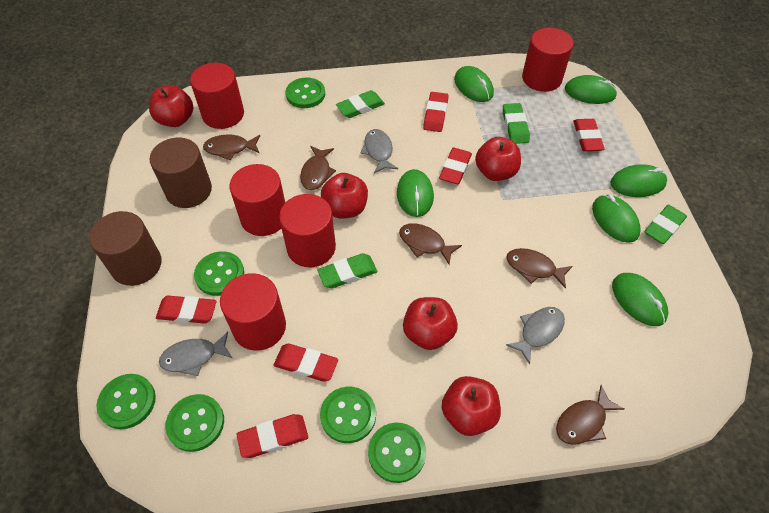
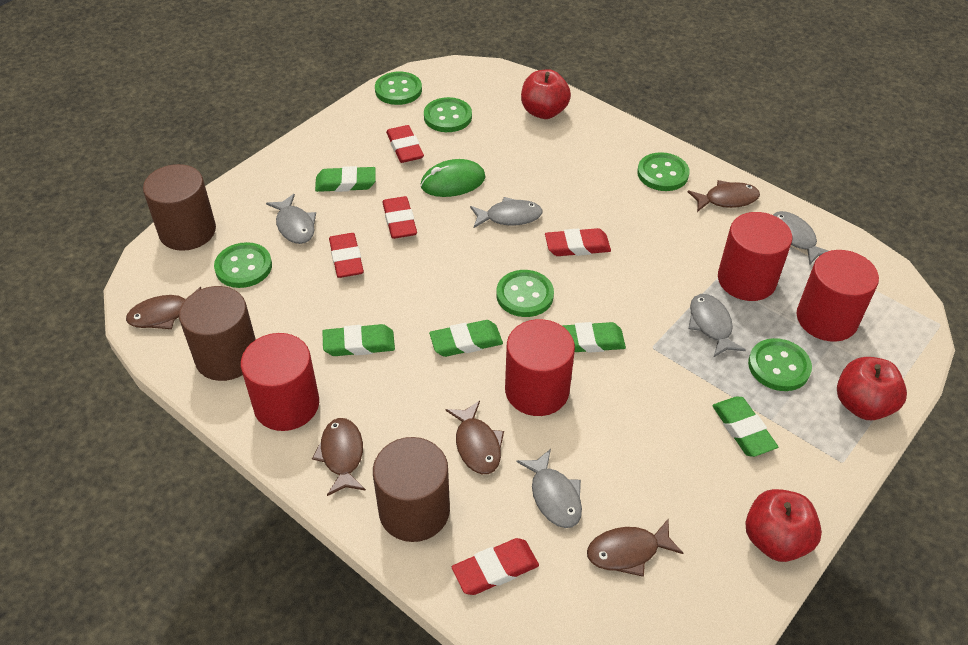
brown cylinder: [89,211,161,286] [150,137,212,208] = 2 -> [143,164,216,251] [179,286,256,381] [373,437,450,542] = 3
green eraser: [317,253,378,289] [336,90,385,118] [503,103,530,144] [645,205,687,244] = 4 -> [315,166,376,192] [322,324,395,356] [429,320,503,357] [561,322,626,353] [712,397,778,457] = 5
green mouse: [397,169,434,217] [454,66,494,102] [565,75,617,104] [592,195,641,243] [610,164,667,197] [612,273,669,326] = 6 -> [421,159,486,197] = 1
grey fish: [159,332,232,376] [360,129,398,173] [506,307,565,365] = 3 -> [266,194,316,244] [470,197,543,228] [517,449,582,528] [688,294,746,358] [773,211,828,264] = 5
red apple: [149,85,193,127] [321,173,368,219] [403,297,458,350] [442,376,501,436] [475,137,521,181] = 5 -> [521,69,571,119] [745,489,822,562] [837,357,907,420] = 3
red cylinder: [190,63,244,129] [220,273,286,351] [229,164,285,236] [279,194,336,267] [522,28,573,92] = 5 -> [241,333,319,431] [505,319,575,416] [718,212,792,301] [797,250,879,342] = 4
red eraser: [156,296,217,324] [236,414,308,458] [274,344,338,382] [423,92,449,132] [439,148,472,184] [573,119,605,151] = 6 -> [329,233,364,278] [382,196,417,239] [386,125,424,163] [452,538,539,595] [545,228,611,256] = 5

